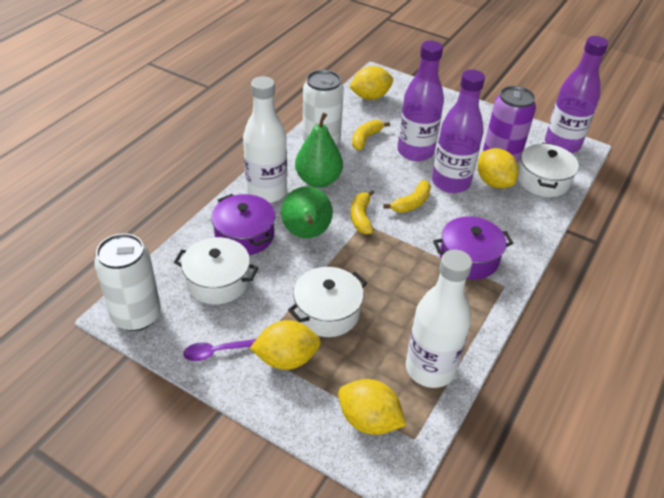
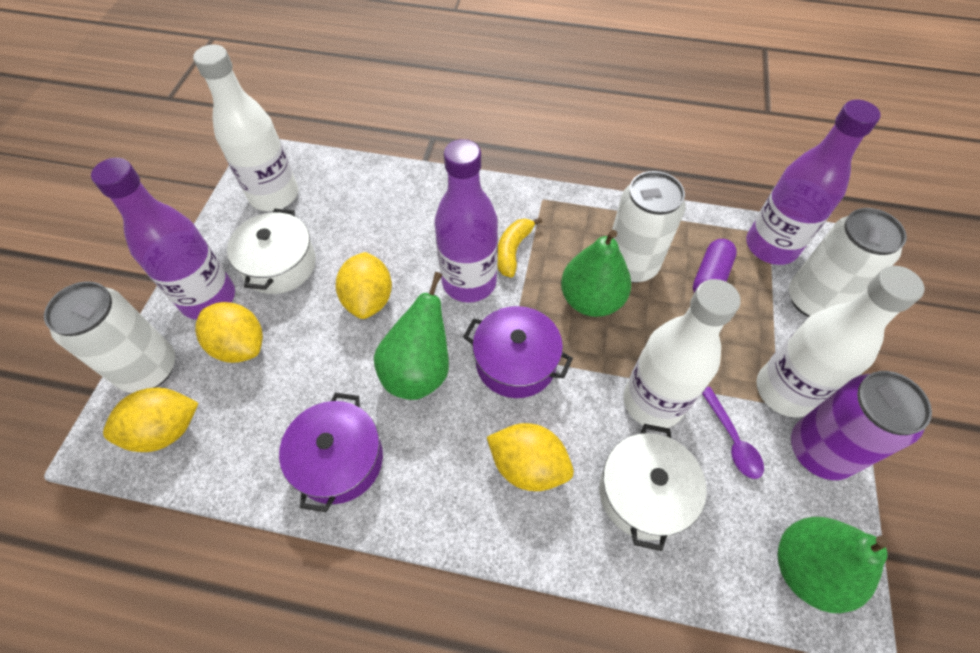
green pear: [281,186,333,238] [295,113,343,188] = 2 -> [374,272,449,400] [561,230,631,317] [778,517,889,613] = 3
purple capsule: none = 0 -> [693,239,737,293] = 1
white bottle: [243,76,287,203] [406,250,472,388] = 2 -> [193,45,298,211] [623,279,741,428] [756,266,924,417] = 3
white can: [94,233,161,331] [302,70,344,145] = 2 -> [44,281,175,393] [612,171,685,283] [789,208,907,317] = 3
white pot: [174,237,259,304] [288,267,367,337] [518,142,579,197] = 3 -> [227,209,316,294] [599,424,707,551] = 2
yellow banana: [351,190,374,234] [352,120,390,150] [383,180,431,213] = 3 -> [497,217,542,278] = 1

